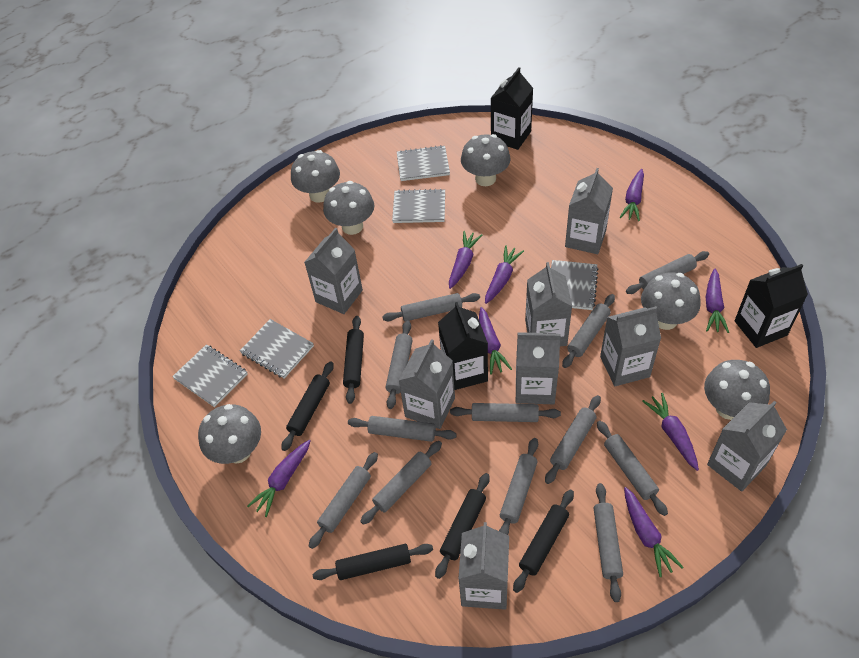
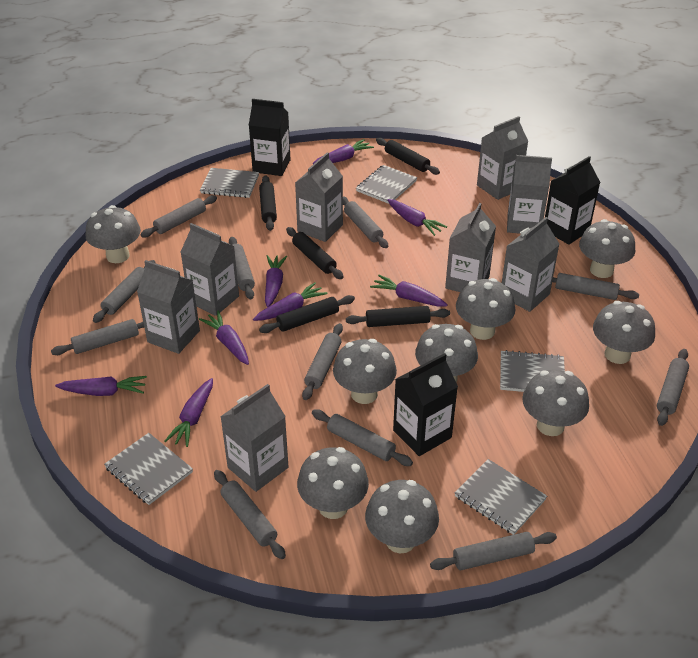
grey mushroom: [198,404,261,464] [291,150,340,203] [323,181,374,235] [461,134,511,186] [641,272,701,330] [704,360,770,420] = 6 -> [86,205,141,263] [297,447,369,519] [333,339,397,404] [365,480,439,553] [415,324,478,382] [456,278,515,340] [522,370,589,436] [579,219,635,278] [593,301,655,364] = 9
grey rolling pin: [309,452,378,549] [348,416,457,442] [360,441,442,525] [382,293,480,322] [386,320,412,409] [450,403,561,422] [499,438,538,535] [545,395,601,484] [562,294,615,368] [594,483,623,602] [597,421,668,516] [626,251,709,294] = 12 -> [51,319,144,355] [93,260,156,323] [140,195,217,238] [214,470,286,559] [229,237,255,300] [302,323,343,400] [312,409,413,466] [343,197,388,248] [430,532,557,570] [552,273,639,300] [657,349,689,426] = 11

